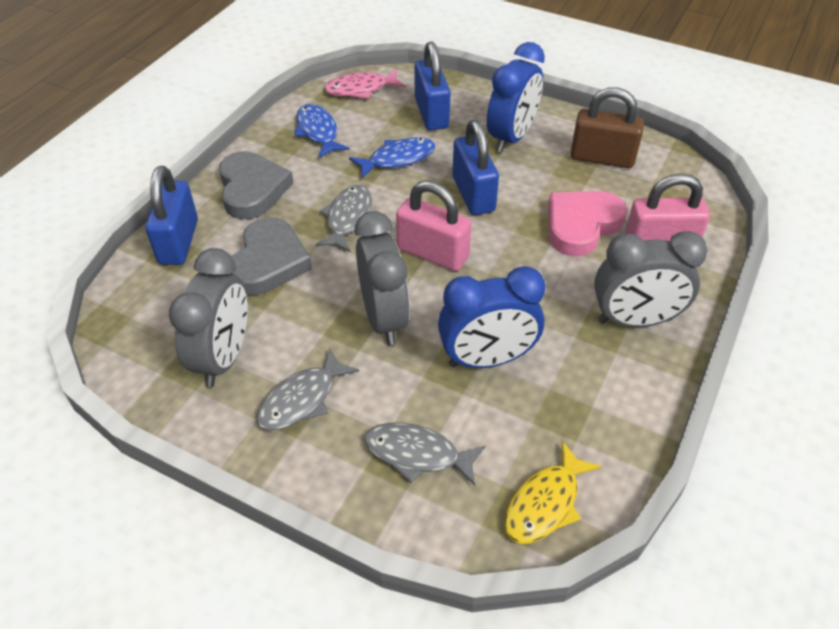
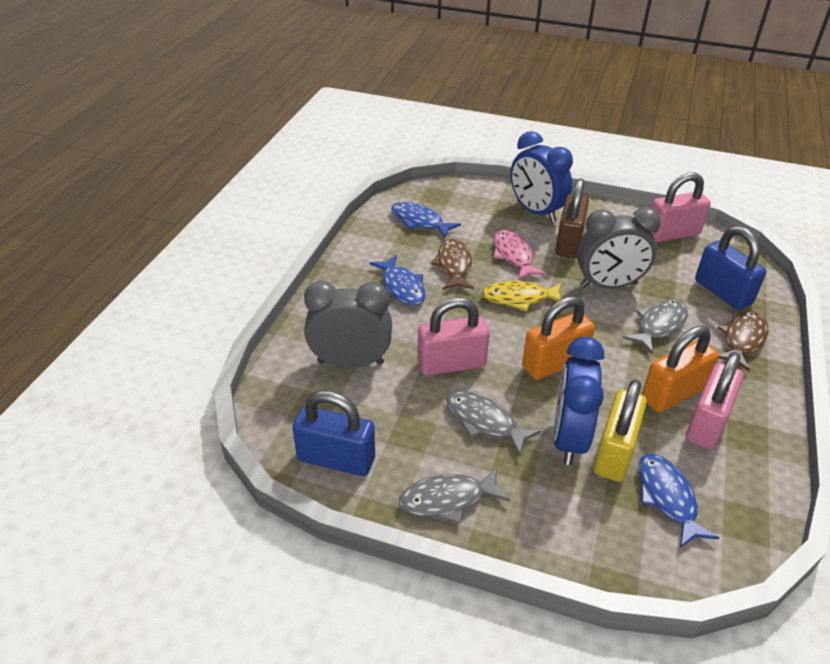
blue fish: [295,104,350,158] [349,137,435,179] = 2 -> [369,255,426,306] [391,202,461,238] [639,454,719,548] = 3
blue padlock: [145,166,198,265] [415,42,451,130] [452,120,499,215] = 3 -> [292,391,375,476] [695,226,766,310] = 2
brown fish: none = 0 -> [431,238,474,290] [717,311,768,371] = 2
grey clock: [169,248,248,387] [354,211,410,345] [594,231,707,327] = 3 -> [304,281,392,368] [577,207,661,289] = 2
grey heart: [219,151,294,219] [232,217,312,295] = 2 -> none = 0
orange padlock: none = 0 -> [522,296,595,380] [641,326,719,412] = 2
pink heart: [548,191,627,257] = 1 -> none = 0
pink padlock: [396,181,471,271] [625,173,710,241] = 2 -> [417,298,490,376] [651,172,711,242] [686,352,744,450] = 3
yellow padlock: none = 0 -> [594,379,647,482] = 1

